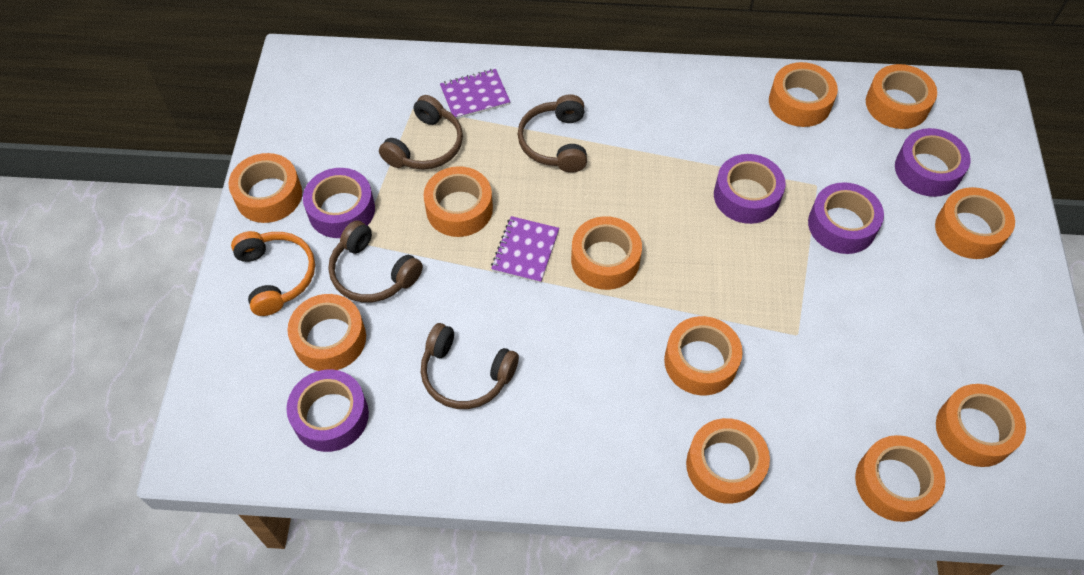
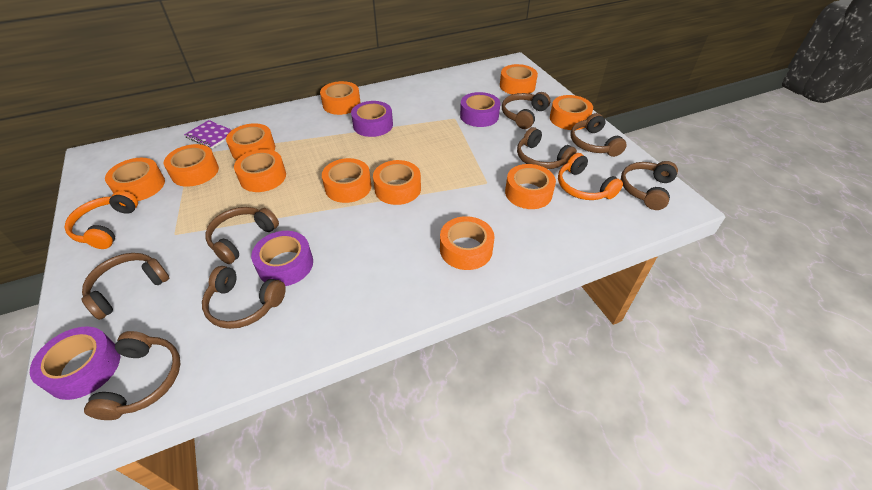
brown headphones: [328,220,423,302] [379,95,463,170] [421,323,519,409] [518,94,587,173] = 4 -> [81,253,169,320] [84,331,180,420] [202,266,286,329] [205,207,279,264] [502,92,551,129] [517,127,577,169] [570,113,627,157] [621,161,678,210] = 8
orange headphones: [231,231,315,316] = 1 -> [64,191,138,249] [558,153,623,200] = 2
purple notebook: [440,69,510,119] [491,216,559,283] = 2 -> [184,120,232,149] = 1
purple tape: [286,369,369,452] [303,168,375,238] [714,154,786,224] [808,182,884,254] [895,128,971,197] = 5 -> [30,326,120,400] [251,231,313,286] [351,101,393,137] [460,92,500,127] = 4

